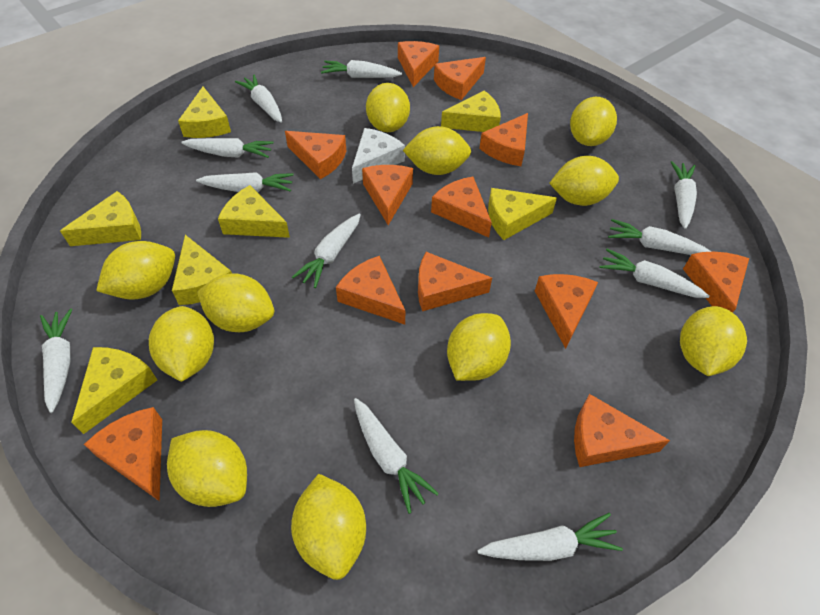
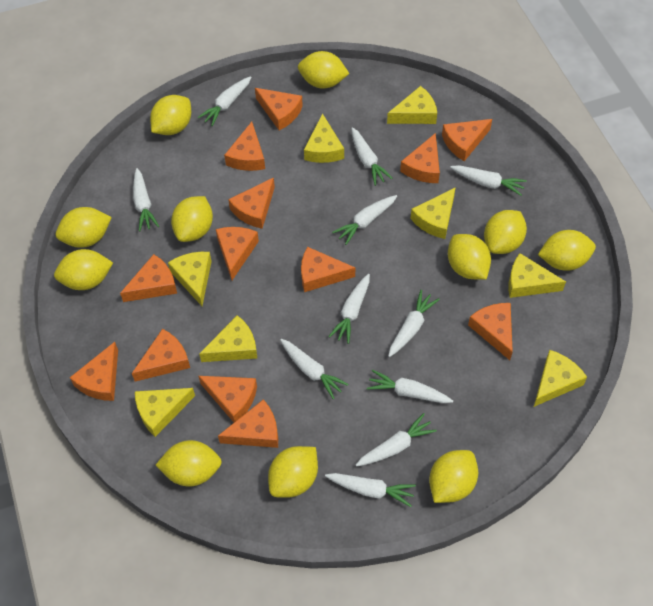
orange cheese: [84,407,162,501] [285,131,346,179] [336,256,405,325] [362,165,413,225] [398,41,439,87] [418,252,492,311] [431,177,492,238] [434,57,486,100] [479,113,528,166] [535,274,598,349] [574,394,670,467] [683,252,749,313] = 12 -> [70,342,118,401] [120,254,177,302] [132,329,190,382] [199,376,257,422] [216,227,259,280] [218,399,278,448] [224,122,265,171] [228,178,275,229] [255,88,303,130] [301,247,355,292] [400,133,440,183] [442,119,492,161] [468,303,513,360] = 13
white cheese: [352,128,405,184] = 1 -> none = 0
yellow cheese: [60,191,141,246] [72,347,157,434] [172,235,232,305] [178,87,231,138] [218,185,290,238] [441,90,501,132] [488,188,557,240] = 7 -> [135,388,195,437] [168,252,212,306] [199,315,258,362] [304,113,344,163] [387,86,437,124] [411,187,456,239] [508,253,566,298] [534,350,587,407] = 8

